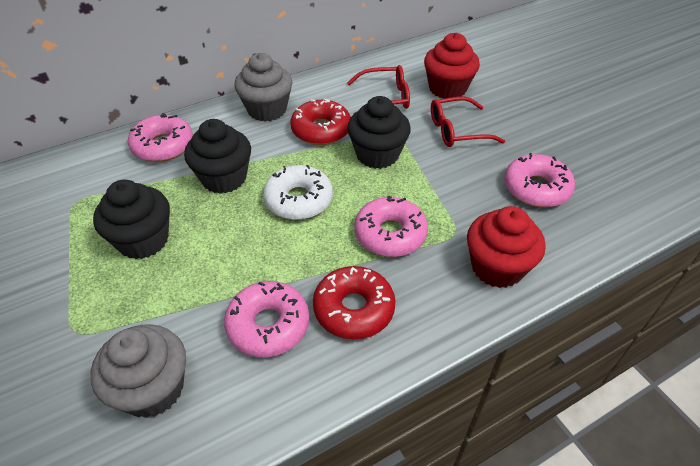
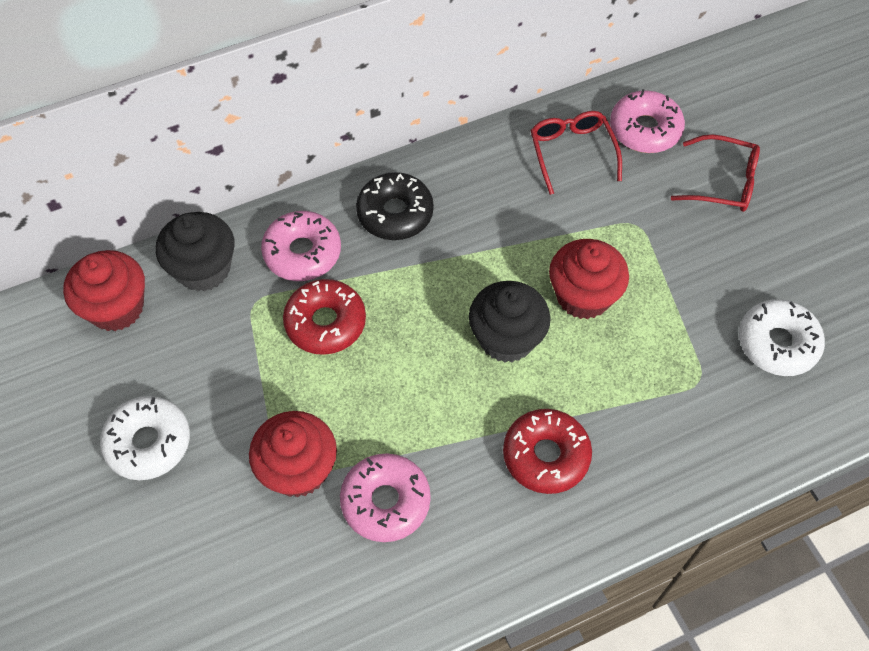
black cupcake: [93,180,170,259] [184,119,251,194] [347,96,411,169] = 3 -> [156,212,234,291] [469,281,551,363] = 2
black donut: none = 0 -> [356,172,434,240] = 1
grey cupcake: [90,324,186,418] [235,53,293,122] = 2 -> none = 0
pink donut: [128,113,193,162] [224,281,310,357] [354,196,428,257] [504,153,575,207] = 4 -> [261,211,341,281] [340,453,431,542] [610,89,685,153] = 3
red cupcake: [424,33,480,99] [467,206,545,288] = 2 -> [63,250,145,331] [249,411,337,497] [549,239,629,319] = 3
white donut: [263,165,333,220] = 1 -> [100,396,190,480] [739,299,825,376] = 2

